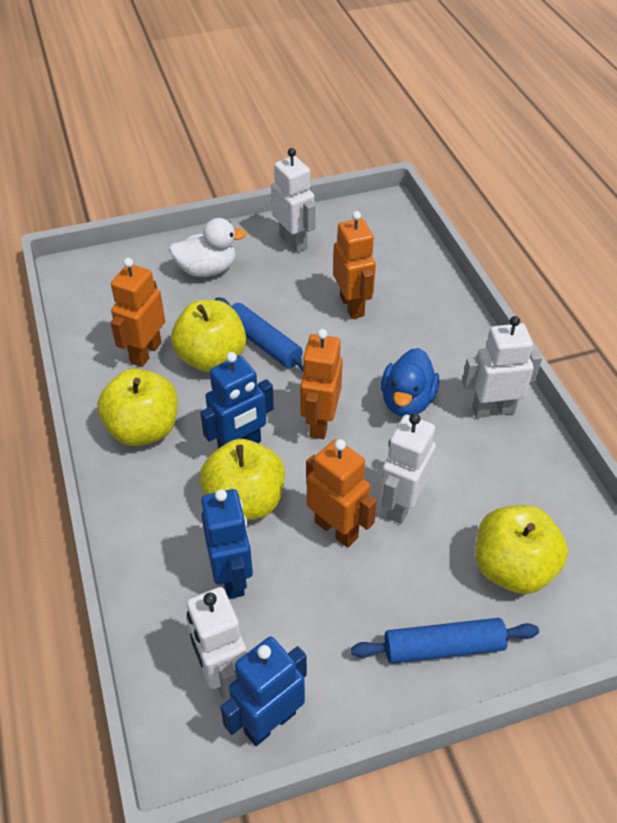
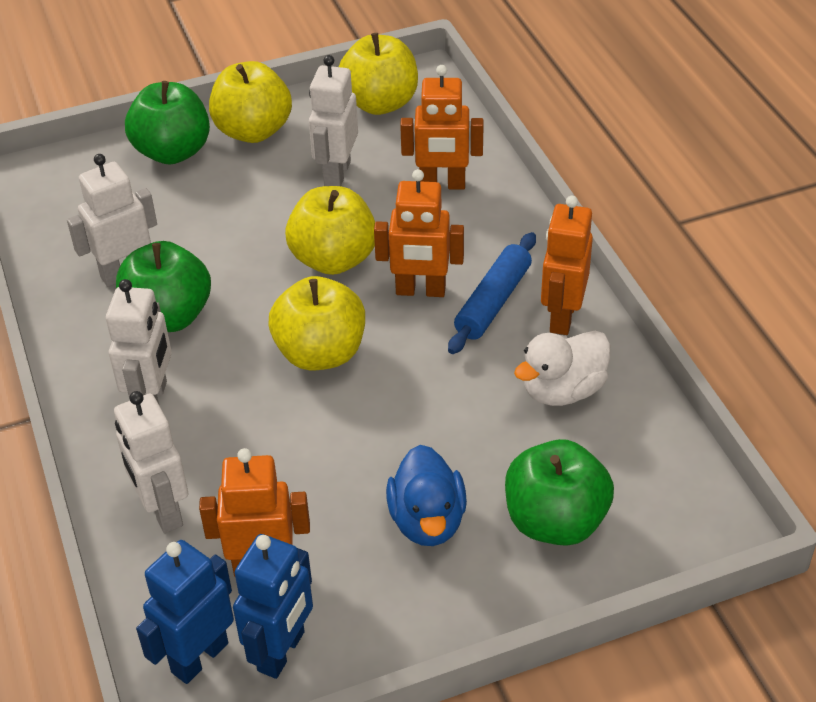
blue robot: [200,352,274,449] [201,489,253,599] [220,637,307,746] = 3 -> [136,540,234,684] [233,534,313,679] = 2
blue rolling pin: [215,297,303,371] [351,618,539,663] = 2 -> [448,232,536,354] = 1
green apple: none = 0 -> [116,241,211,332] [125,81,210,165] [505,439,614,546] = 3

